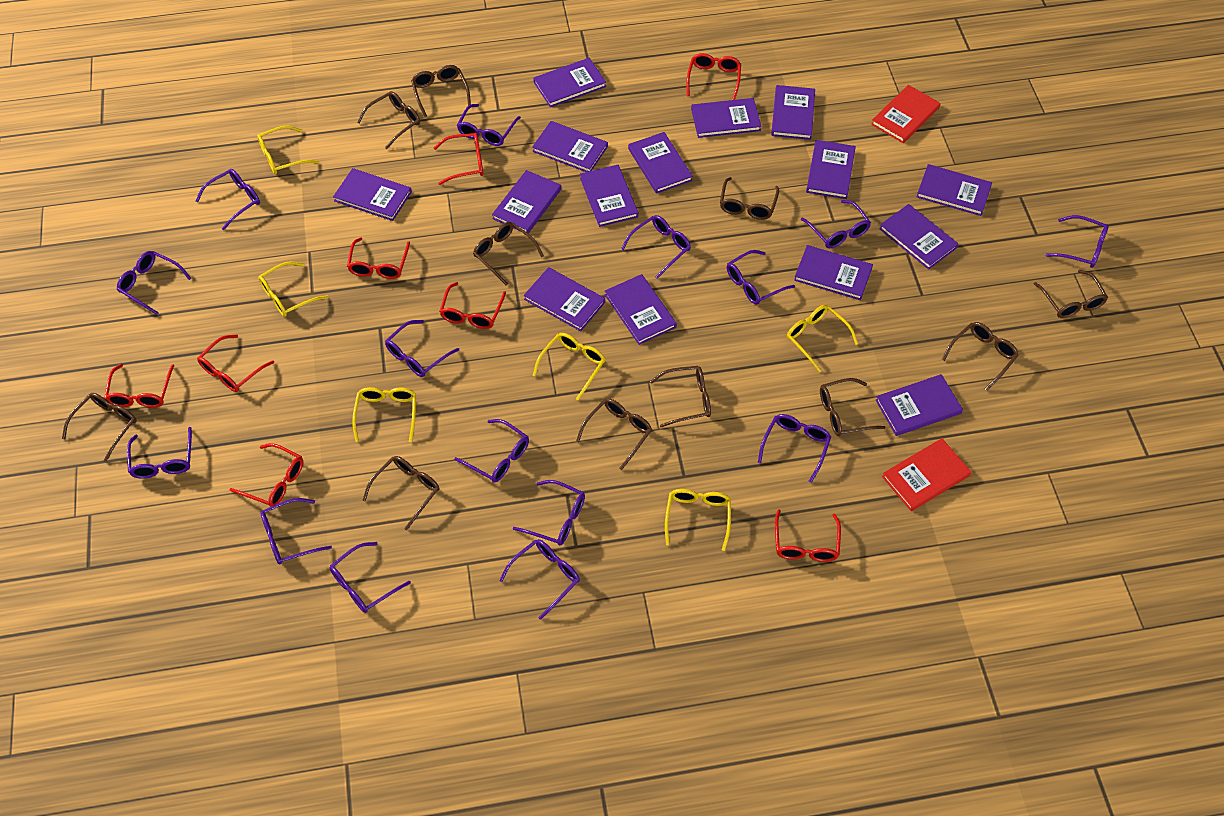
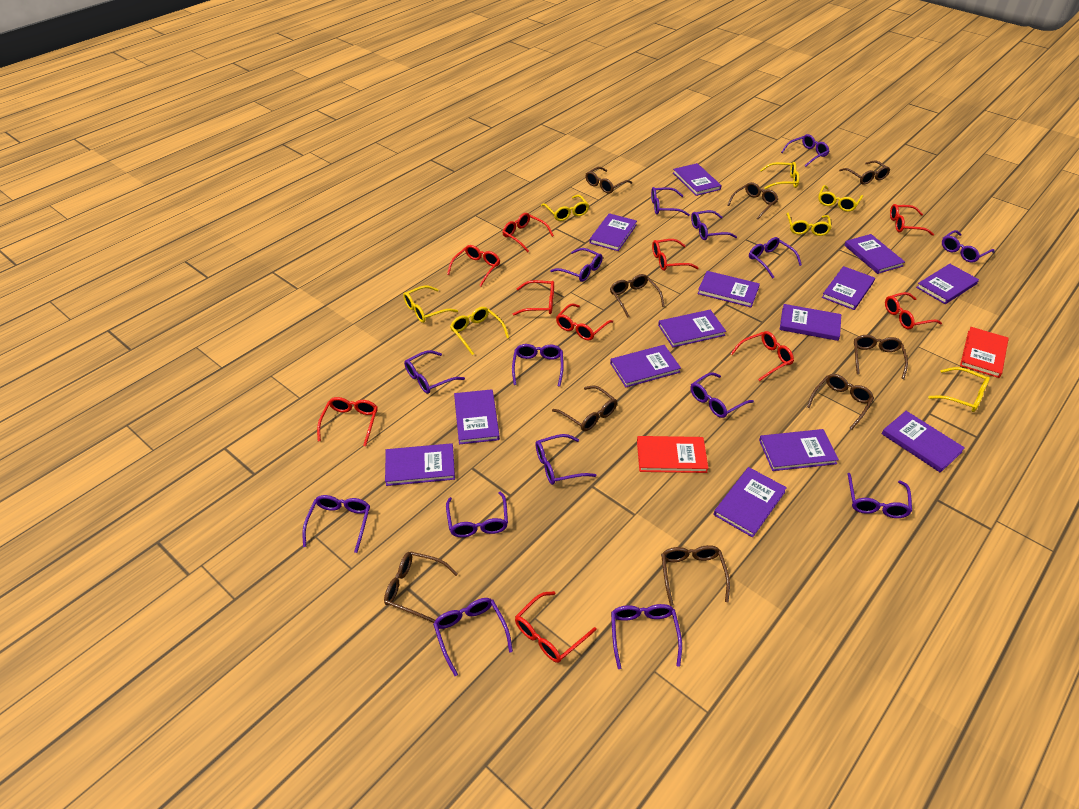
brown glasses: [62,393,137,462] [357,91,420,149] [362,456,439,530] [411,65,471,117] [473,222,544,286] [576,398,652,470] [650,366,711,427] [720,177,779,220] [820,378,886,436] [942,322,1019,391] [1034,270,1108,318] = 11 -> [384,552,458,623] [552,385,617,431] [585,167,632,194] [610,274,665,318] [661,545,730,606] [727,182,778,219] [807,374,874,430] [839,160,890,185] [854,335,908,379] = 9
purple book: [333,168,412,221] [492,170,561,234] [524,267,605,331] [532,121,608,172] [533,58,606,107] [580,165,639,227] [605,274,677,345] [628,132,693,194] [691,98,762,138] [771,85,815,140] [794,245,873,300] [806,140,856,199] [876,374,963,436] [879,204,958,270] [917,164,992,216] = 15 -> [385,443,455,486] [454,389,500,444] [589,213,637,251] [610,345,681,387] [658,310,726,347] [673,163,722,196] [697,271,760,307] [714,467,787,537] [759,429,839,471] [780,304,841,341] [822,266,875,310] [844,234,905,274] [882,411,965,473] [916,264,979,304] = 14
red glasses: [104,364,174,408] [197,335,274,392] [229,443,303,507] [347,237,410,279] [434,133,483,185] [439,282,506,329] [686,53,741,100] [775,509,841,562] = 8 -> [317,397,378,446] [447,245,500,286] [503,213,554,252] [513,280,554,316] [515,591,596,663] [556,304,613,340] [652,239,698,271] [731,331,794,381] [885,292,942,329] [890,204,934,236] = 10
yellow glasses: [257,126,318,174] [258,261,328,317] [352,387,416,442] [532,333,606,400] [665,489,731,551] [787,305,858,372] = 6 -> [403,286,458,323] [450,307,509,355] [541,195,589,221] [760,162,799,189] [786,213,832,236] [818,185,863,212] [928,367,990,412] = 7

